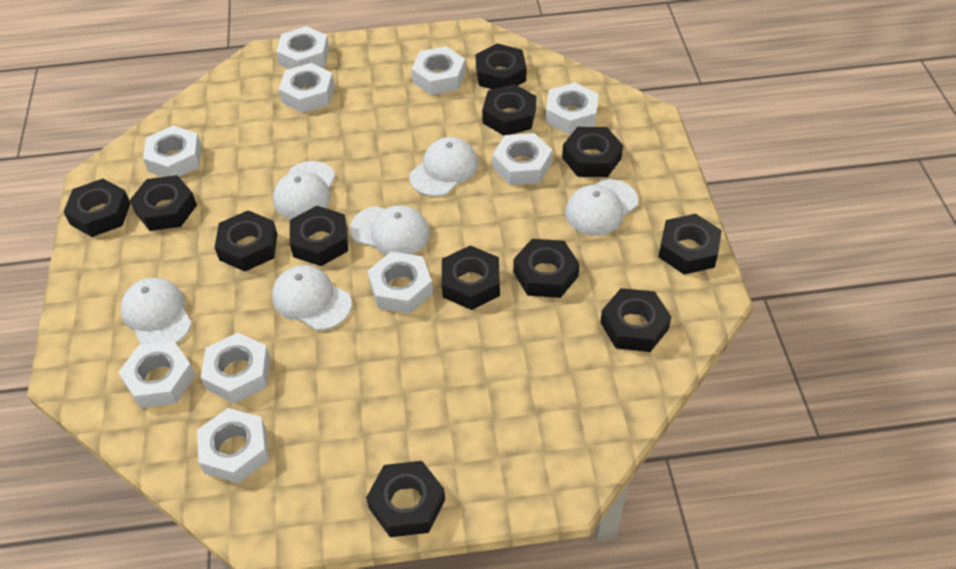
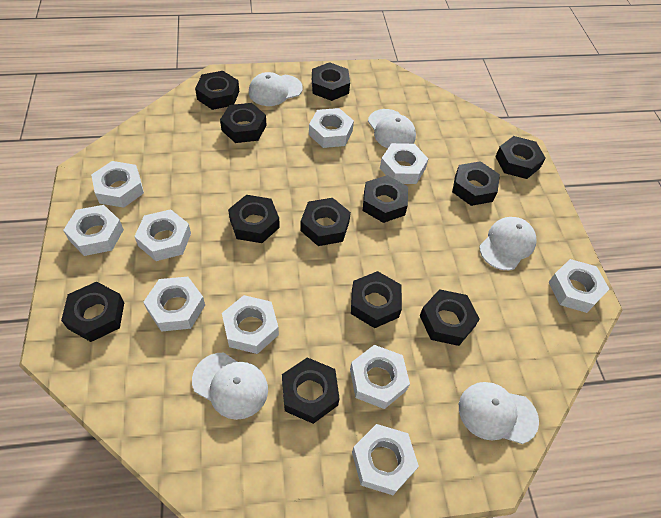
white cap: [121,278,192,345] [272,265,352,330] [273,161,336,219] [350,205,430,255] [409,137,478,196] [565,179,638,235] = 6 -> [192,352,268,420] [249,72,303,106] [368,109,416,148] [459,382,539,444] [479,217,537,270] = 5

